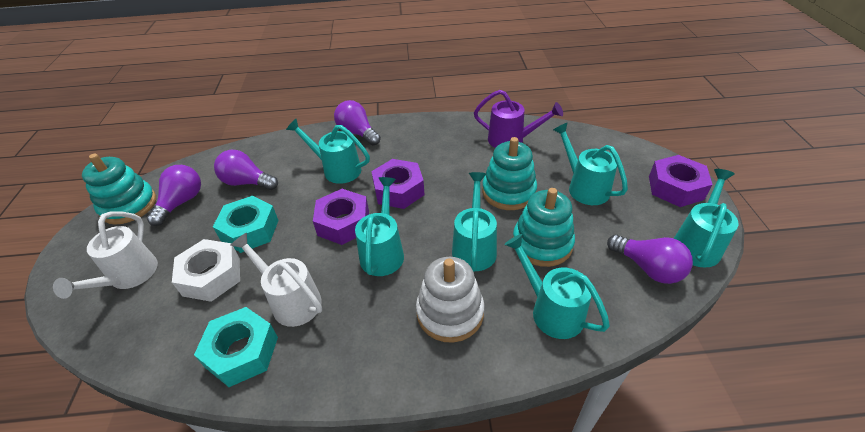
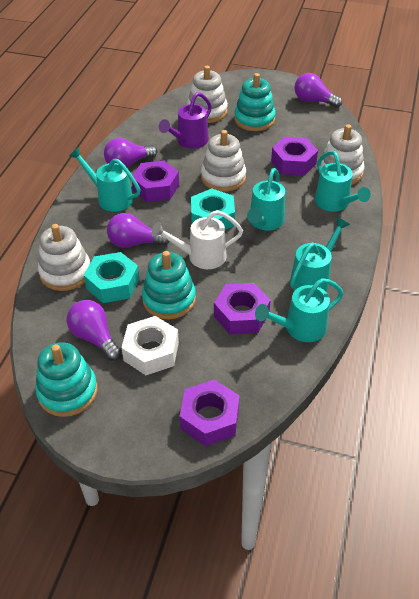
purple nut: [313,189,369,245] [371,159,425,209] [649,155,713,207] = 3 -> [132,161,179,202] [180,379,240,446] [214,283,271,334] [271,137,318,176] = 4
turquoise watering can: [286,119,370,184] [355,177,404,276] [452,172,497,271] [504,234,610,339] [553,122,628,205] [674,169,739,268] = 6 -> [69,147,141,212] [247,168,285,230] [255,278,344,342] [290,217,350,291] [315,151,371,212] = 5
white stacking toy: [416,257,484,343] = 1 -> [38,224,90,291] [187,66,228,123] [201,130,246,192] [318,124,365,185] = 4
white watering can: [53,211,158,299] [230,233,322,327] = 2 -> [151,210,243,269] = 1

